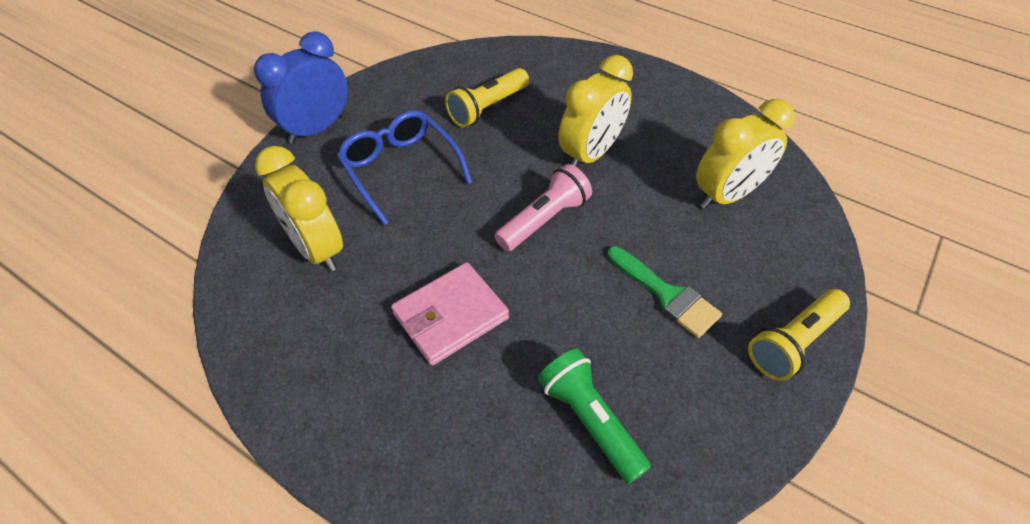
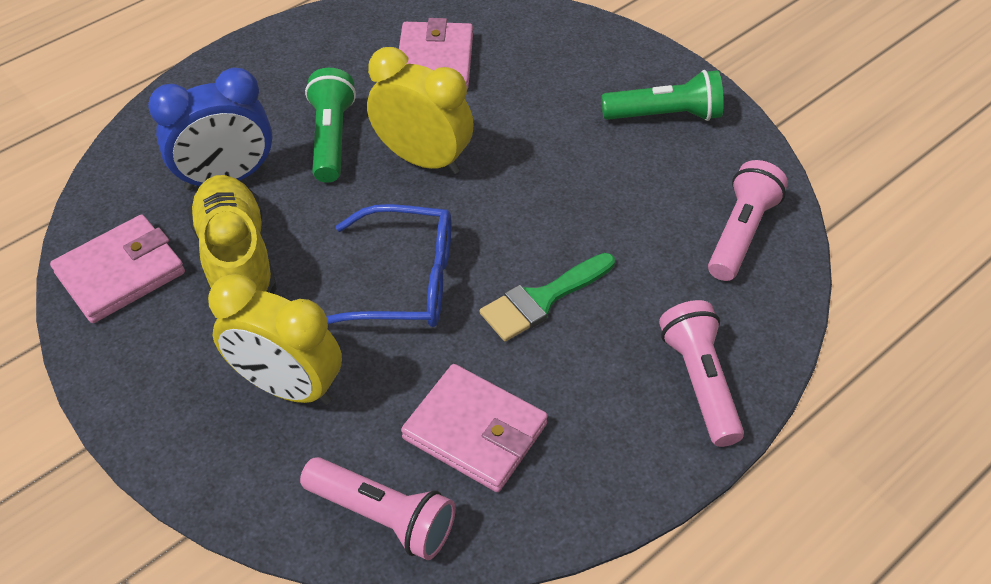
green flashlight: [538,349,651,484] = 1 -> [305,68,356,183] [601,70,724,121] = 2
pink flashlight: [495,164,592,251] = 1 -> [300,457,456,560] [659,300,744,447] [708,160,788,281] = 3
pink wallet: [391,262,509,365] = 1 -> [50,215,185,323] [399,18,473,90] [401,364,548,492] = 3
yellow clock: [255,146,343,271] [558,55,633,167] [696,99,795,209] = 3 -> [208,274,342,405] [367,47,474,174] = 2
yellow flashlight: [445,68,529,127] [748,289,850,381] = 2 -> none = 0
yellow shoe: none = 0 -> [188,175,277,294] = 1

